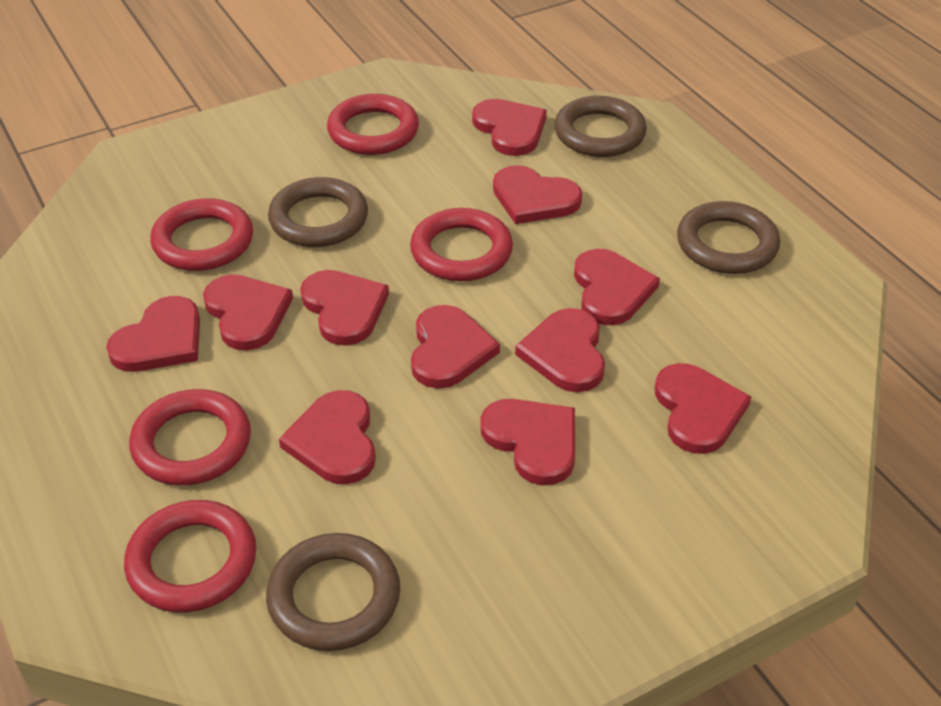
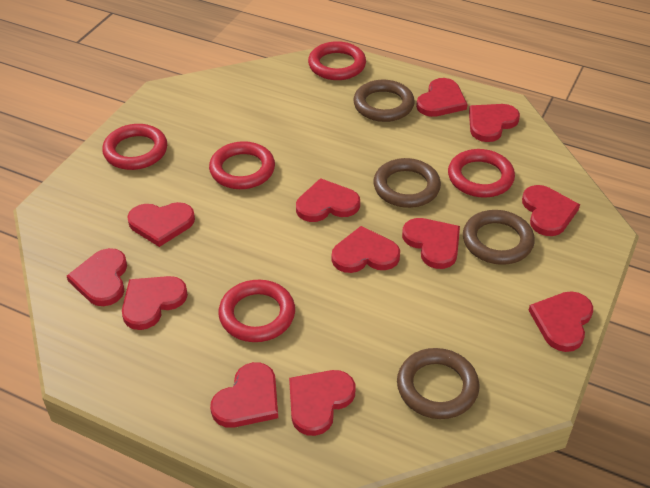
red heart: [106,296,200,372] [203,274,293,350] [279,390,376,484] [300,270,389,346] [411,305,500,389] [472,99,547,156] [480,399,575,485] [493,165,582,224] [515,308,605,392] [574,249,660,325] [655,363,751,454] = 11 -> [67,248,127,306] [122,276,188,330] [127,202,195,247] [210,362,278,428] [289,370,355,436] [296,178,360,222] [332,226,400,273] [402,218,460,269] [416,78,468,117] [469,104,520,142] [522,185,580,236] [528,291,593,352] = 12

